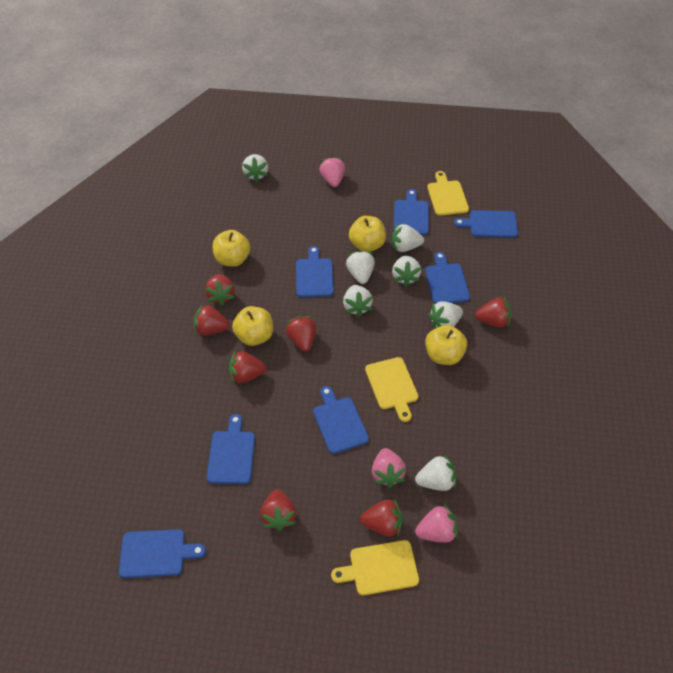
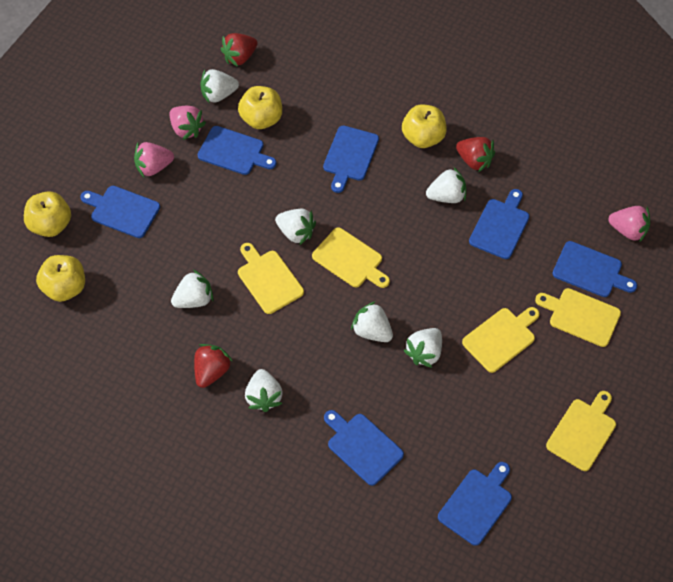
red strawberry: [194,303,230,335] [205,274,235,306] [229,350,266,383] [260,489,296,531] [286,316,316,352] [360,499,403,537] [475,297,512,328] = 7 -> [194,344,232,388] [221,33,258,67] [456,137,495,172] = 3
yellow cutting board: [331,540,419,595] [365,357,418,422] [427,171,469,216] = 3 -> [238,243,304,314] [312,227,390,288] [462,307,540,373] [535,288,621,347] [546,391,616,471] = 5

